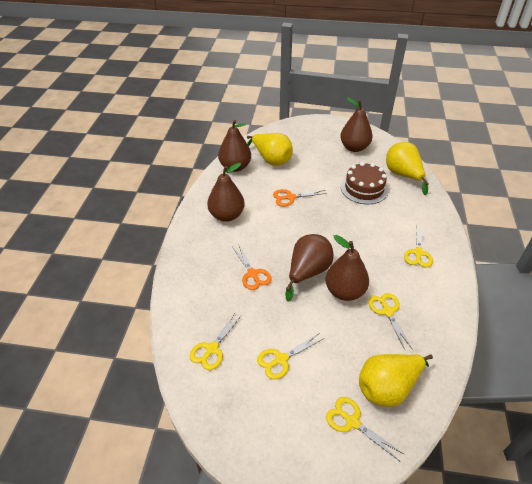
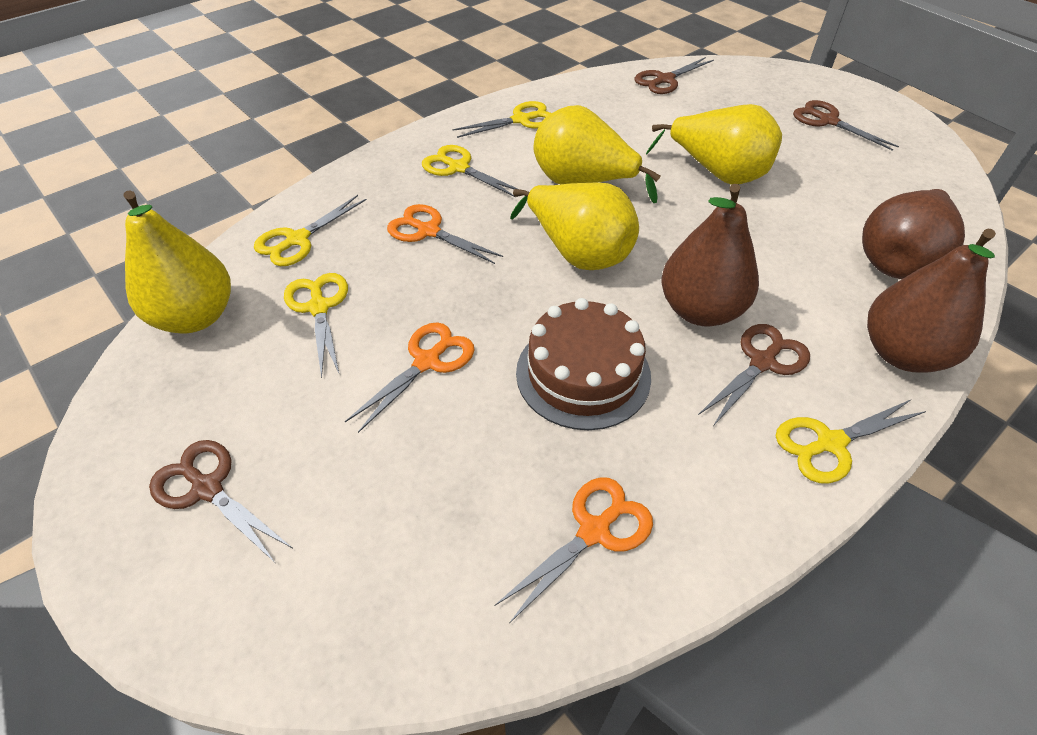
brown pear: [207,163,245,222] [218,120,251,172] [285,234,334,302] [325,235,369,301] [340,97,373,152] = 5 -> [662,184,759,326] [862,189,965,279] [867,229,996,373] = 3
brown scissors: none = 0 -> [149,440,292,562] [635,57,714,94] [698,324,810,426] [793,100,899,151] = 4
orange scissors: [232,244,272,290] [273,189,327,206] = 2 -> [345,322,474,433] [387,204,503,264] [494,477,653,623] = 3
yellow pear: [247,133,293,166] [359,354,433,407] [386,142,429,195] = 3 -> [123,191,231,333] [510,182,639,270] [534,105,661,203] [646,104,782,185] = 4

